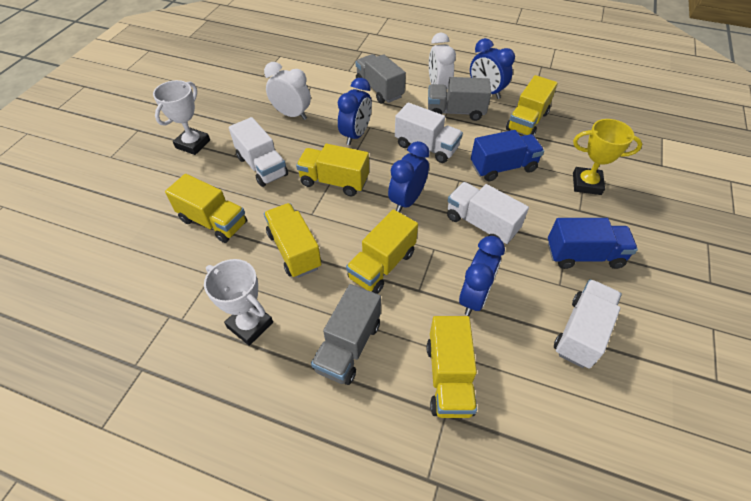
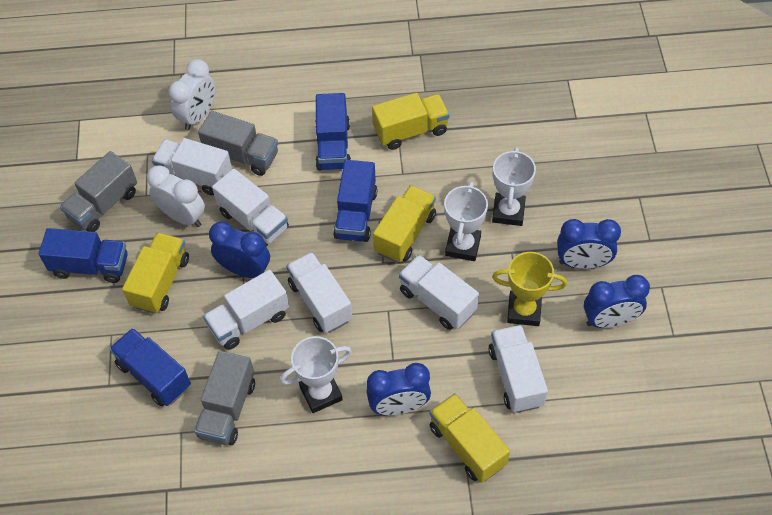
blue truck: [471,130,544,182] [548,218,638,269] = 2 -> [39,228,128,283] [109,328,191,406] [315,93,351,171] [333,160,377,242] = 4
white trophy: [153,80,210,155] [204,259,273,346] = 2 -> [280,336,352,413] [444,182,488,261] [492,147,536,226] = 3
white truck: [229,117,288,187] [395,103,463,163] [447,182,529,244] [554,279,622,369] = 4 -> [152,138,232,195] [203,270,289,350] [212,168,289,247] [286,252,352,333] [399,255,479,330] [489,325,548,413] = 6
yellow truck: [165,174,247,243] [264,203,321,278] [296,144,369,196] [346,209,418,294] [427,316,477,418] [506,75,558,136] = 6 -> [122,232,189,314] [372,93,450,150] [373,185,436,263] [430,393,510,483] = 4

